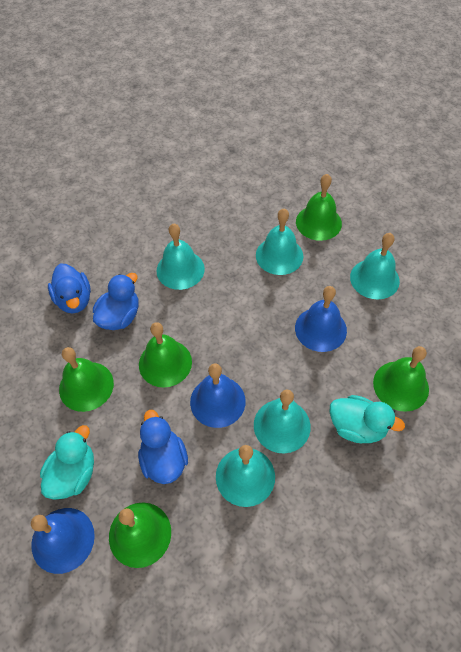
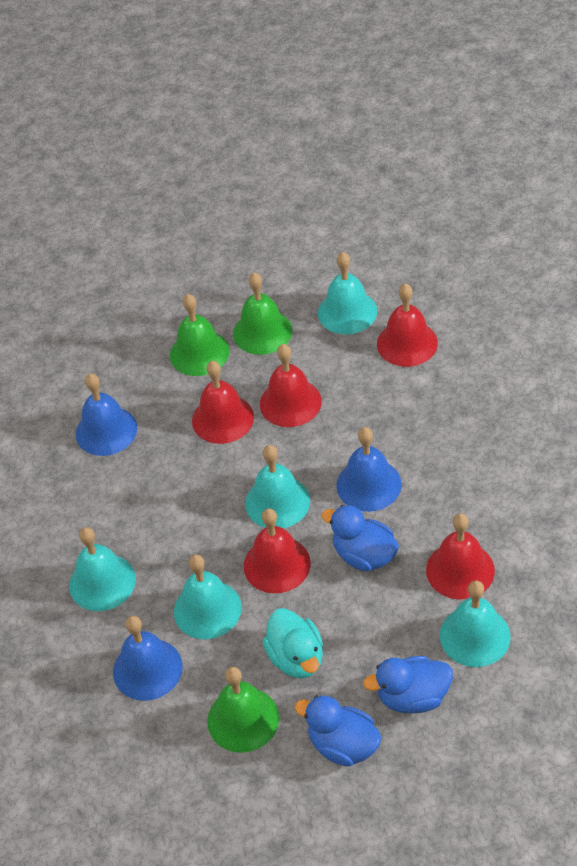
green bell: [59,347,114,412] [109,502,171,568] [139,322,192,388] [296,174,342,241] [373,346,429,412] = 5 -> [170,294,229,376] [207,667,279,753] [233,272,293,355] = 3
red bell: none = 0 -> [192,361,254,444] [244,508,311,593] [260,344,322,427] [377,283,438,367] [426,514,495,599] = 5
turquoise duck: [40,425,94,499] [330,395,405,443] = 2 -> [263,608,323,678] = 1

